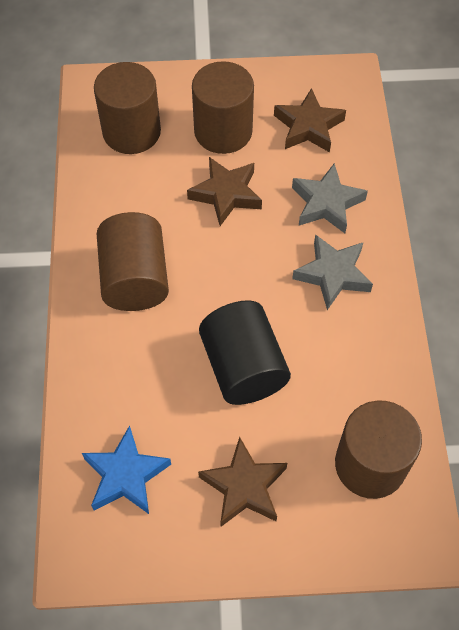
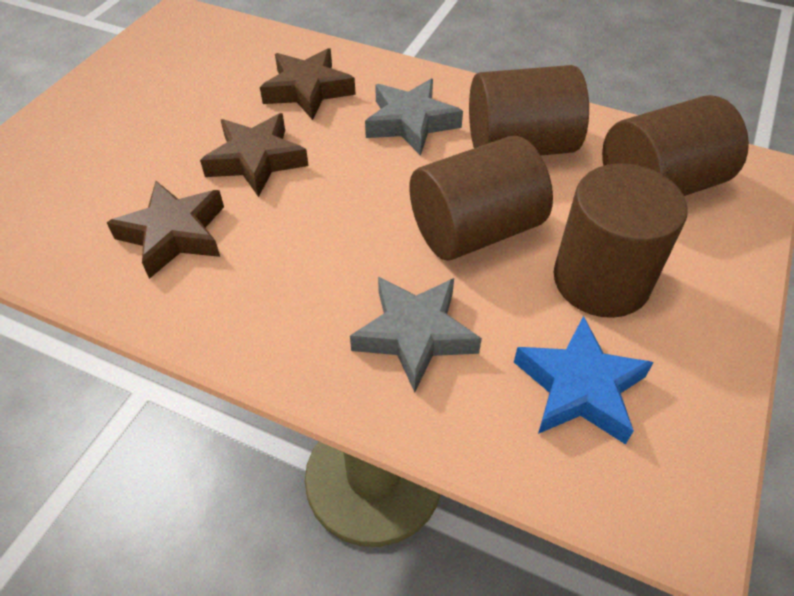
black cylinder: [199,300,291,405] = 1 -> none = 0

